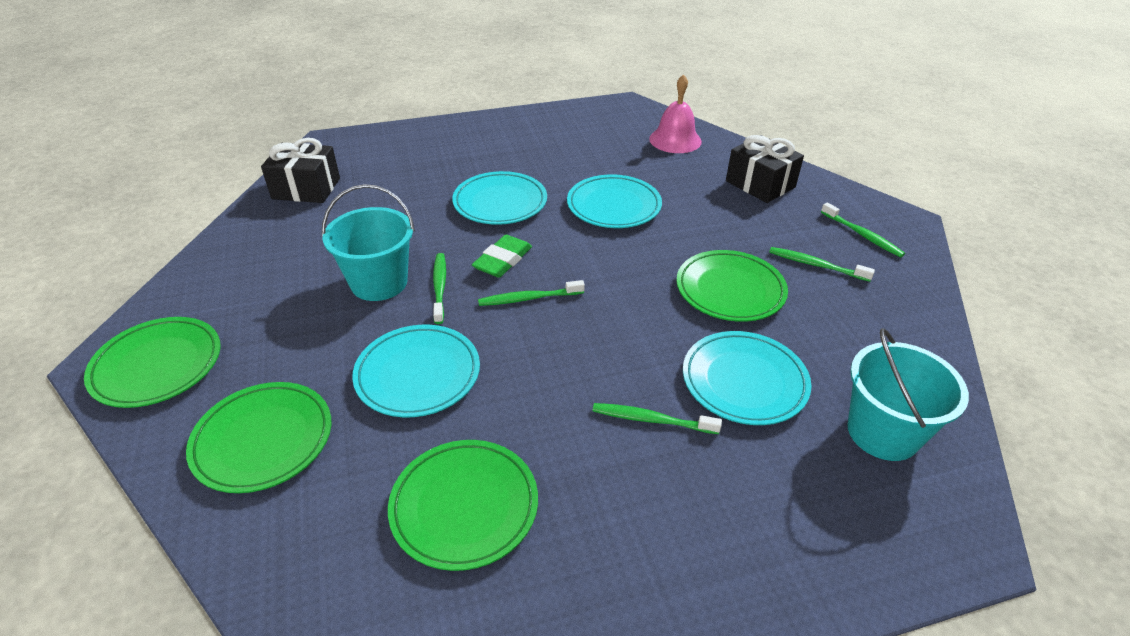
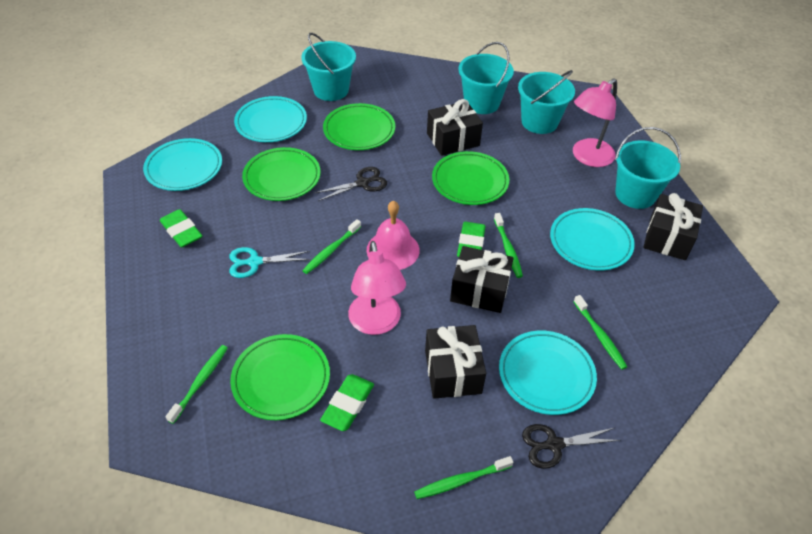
black gift: [261,138,340,203] [726,135,804,203] = 2 -> [425,325,486,399] [427,99,483,156] [450,246,514,313] [643,193,703,260] = 4
black scissors: none = 0 -> [315,167,387,201] [522,424,621,469] = 2
green eraser: [472,235,532,278] = 1 -> [160,209,202,248] [320,374,374,431] [457,222,486,257] = 3
pink lamp: none = 0 -> [348,241,406,335] [573,78,617,167] = 2
turquoise bucket: [322,184,415,301] [847,328,969,461] = 2 -> [301,33,356,101] [458,42,514,114] [518,70,575,134] [615,127,681,209] = 4
turquoise scissors: none = 0 -> [229,247,310,278] = 1

